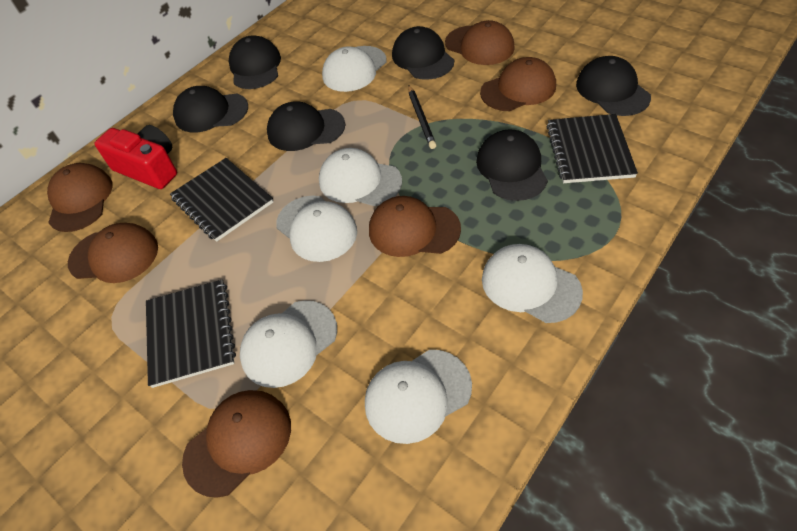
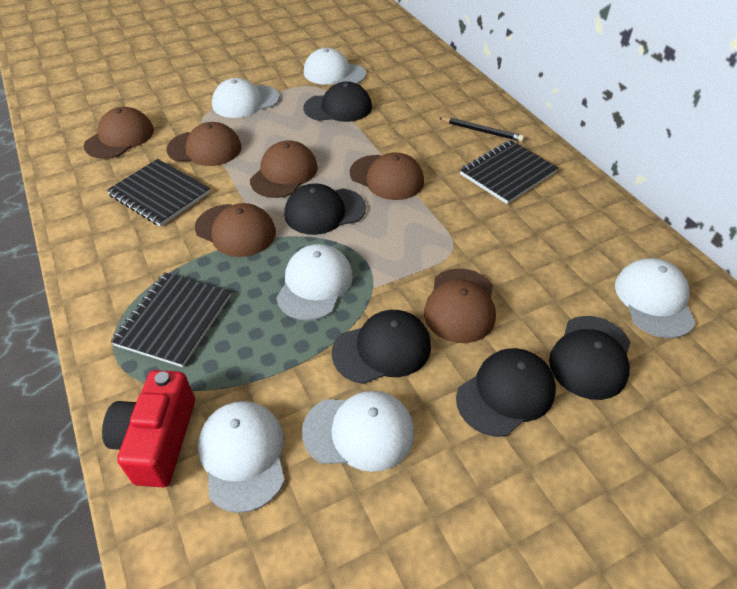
black cap: [173,86,248,132] [229,35,281,89] [267,101,345,151] [392,26,454,80] [476,129,548,201] [576,56,651,116] = 6 -> [284,183,366,235] [303,81,372,122] [332,310,431,384] [456,348,556,437] [549,316,631,400] = 5

